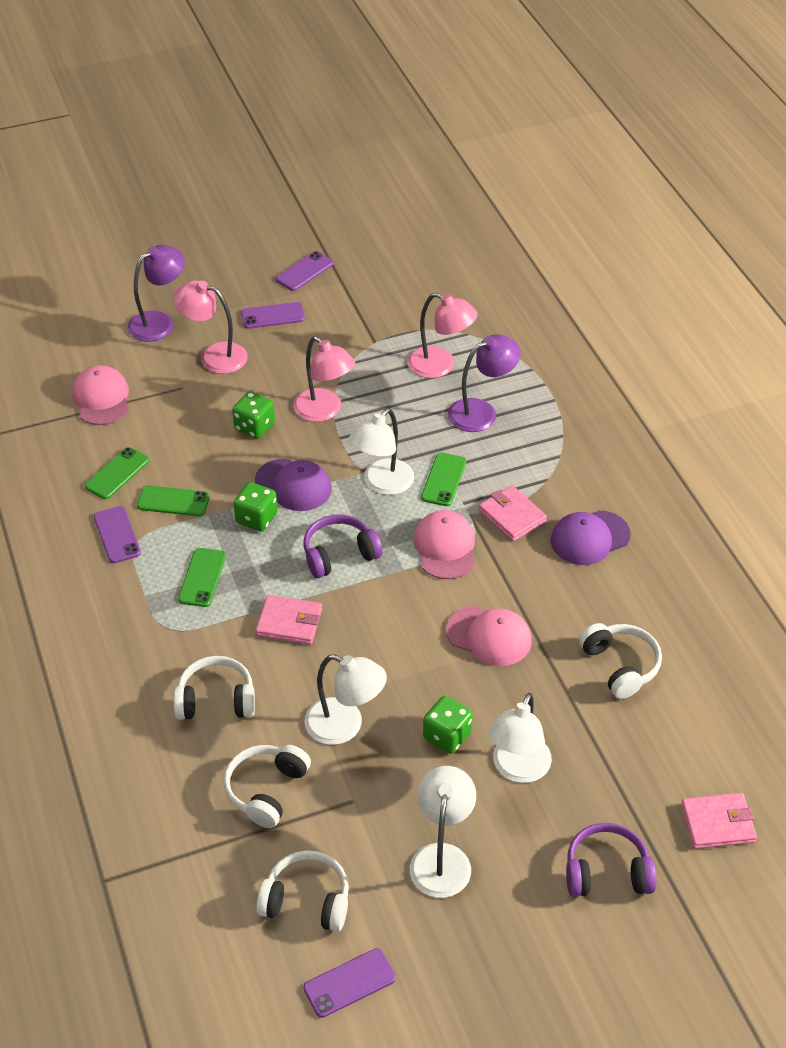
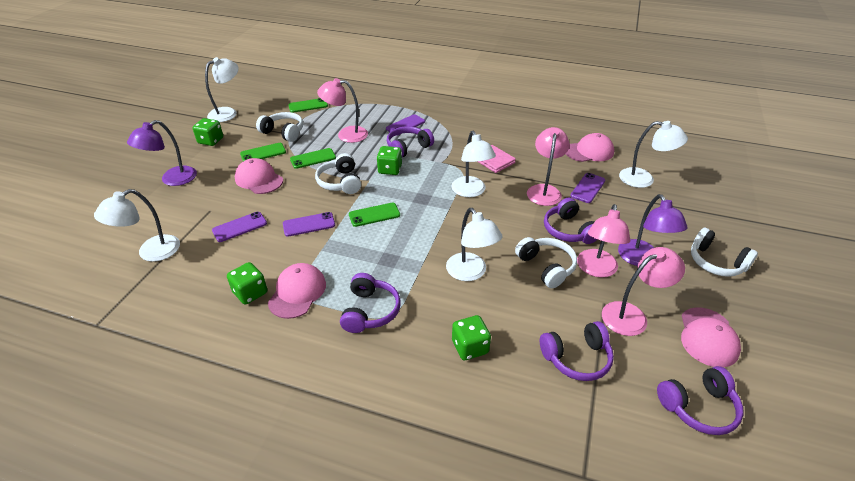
green dice: [232,391,275,439] [233,482,278,532] [423,696,473,754] = 3 -> [193,118,223,146] [227,262,267,305] [377,146,402,175] [452,315,491,360] = 4
pink cap: [72,365,129,425] [414,510,475,579] [446,606,531,666] = 3 -> [235,158,283,194] [268,263,326,319] [566,133,614,162] [681,307,741,367] = 4
pink lamp: [173,280,248,374] [293,336,355,422] [407,293,478,378] = 3 -> [317,78,368,143] [527,127,569,206] [577,204,630,278] [602,247,685,336] = 4
pink wallet: [256,595,322,645] [479,486,547,541] [681,793,757,849] = 3 -> [477,145,516,173] = 1
purple cap: [255,458,332,511] [551,510,631,565] = 2 -> none = 0
purple headphones: [304,514,382,578] [566,823,656,897] = 2 -> [340,273,401,333] [387,126,434,157] [540,321,614,381] [544,198,598,244] [657,366,744,435] = 5
white lamp: [304,654,387,745] [349,408,414,495] [410,766,476,898] [488,693,552,783] = 4 -> [94,189,180,262] [205,57,239,122] [446,208,502,281] [452,131,496,197] [619,121,688,188] = 5

